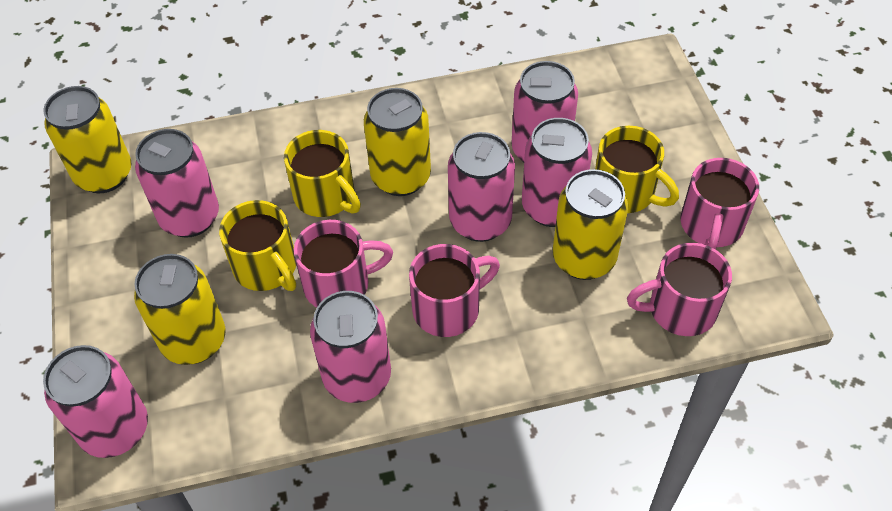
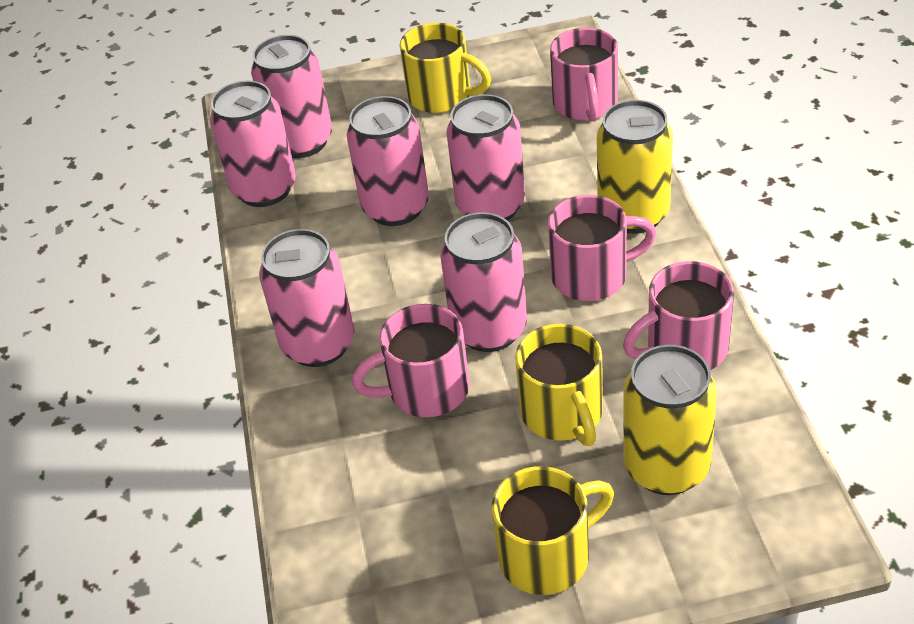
yellow can: [43,86,131,193] [134,254,226,365] [364,88,431,196] [553,169,628,280] = 4 -> [597,100,673,234] [623,345,717,495] = 2

